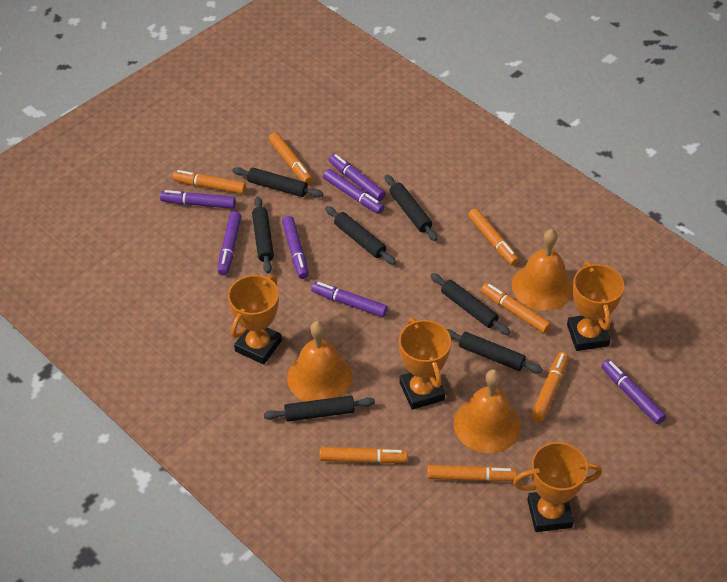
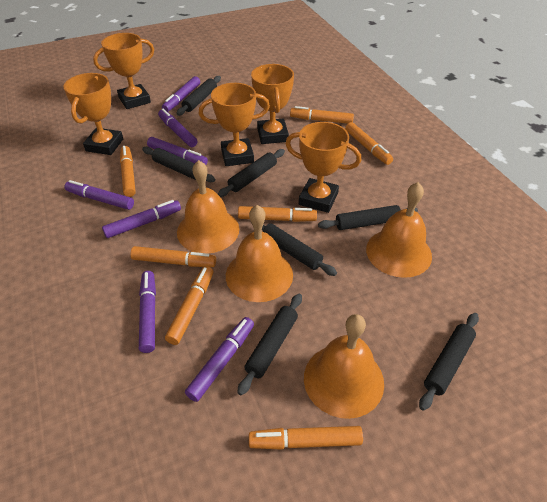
orange bell: [287,321,352,402] [454,369,521,453] [512,229,573,311] = 3 -> [177,160,239,254] [226,205,293,302] [304,314,384,419] [366,182,432,278] = 4
orange trophy: [228,275,282,365] [399,318,451,410] [513,442,602,532] [567,262,624,351] = 4 -> [63,73,123,155] [93,33,154,109] [199,83,270,166] [251,64,294,144] [285,122,361,213] = 5

